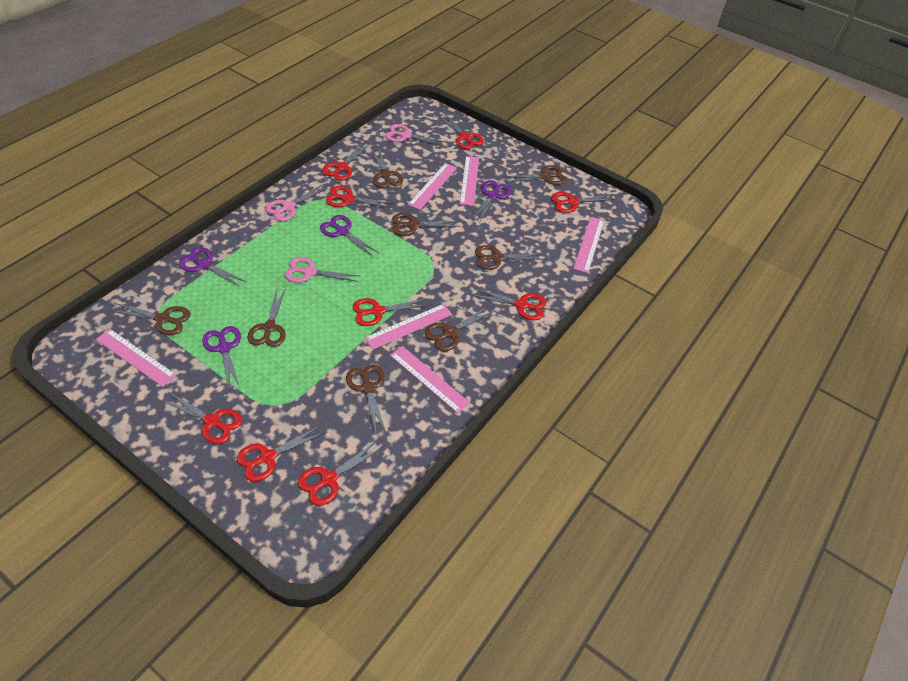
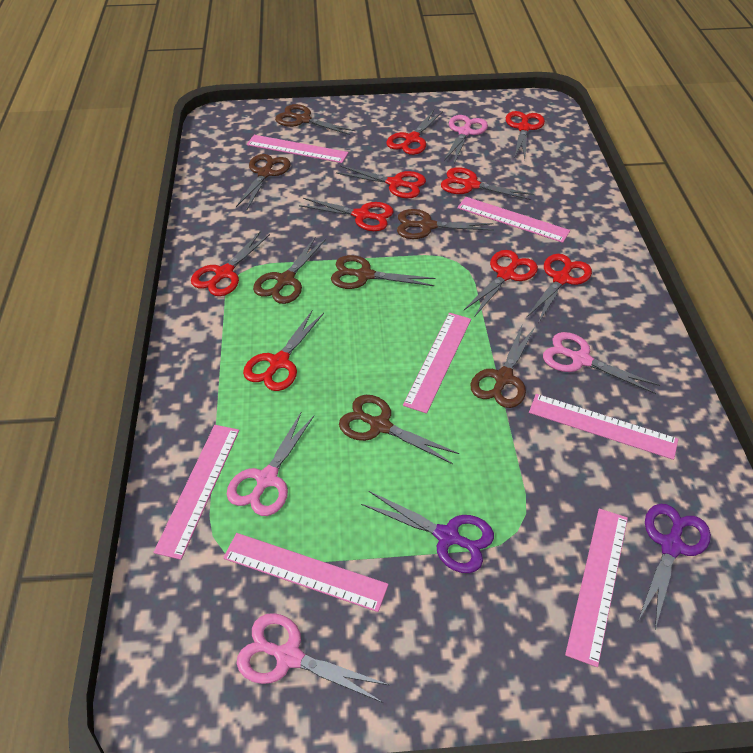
brown scissors: [112,303,190,335] [247,288,286,347] [346,364,386,434] [372,149,403,188] [392,213,460,236] [425,306,494,351] [475,245,546,270] [505,165,566,185] = 8 -> [236,154,291,209] [253,236,326,304] [275,104,355,135] [331,255,436,289] [339,395,459,464] [397,209,494,239] [470,326,535,408] = 7
pink ruler: [96,329,177,387] [365,304,452,349] [390,346,470,413] [408,163,457,210] [460,156,479,206] [573,217,604,273] = 6 -> [153,425,239,560] [223,533,389,612] [247,135,348,163] [403,313,471,413] [457,197,570,243] [529,394,678,460] [565,509,628,667] = 7
pink scissors: [265,184,328,221] [285,257,360,283] [385,124,445,146] = 3 -> [227,411,314,516] [237,613,389,703] [444,115,488,163] [543,332,660,394] = 4
purple scissors: [179,247,246,287] [202,326,241,390] [320,215,379,257] [472,180,511,223] = 4 -> [361,491,494,573] [638,504,711,630] = 2

